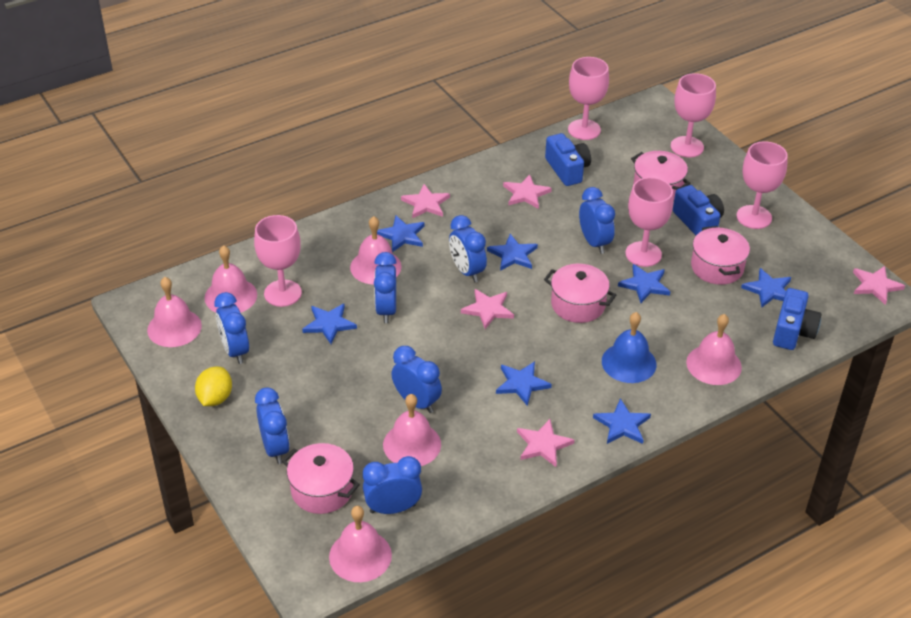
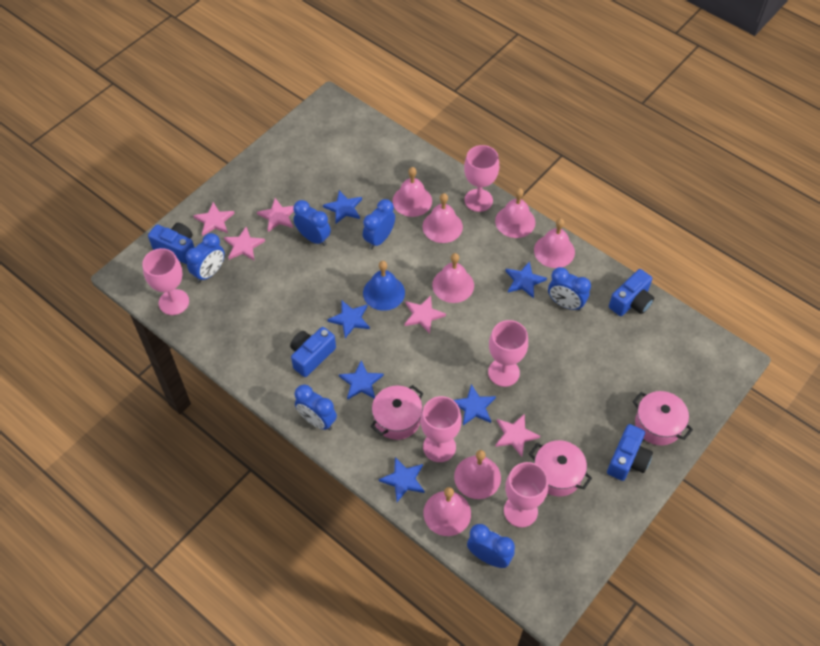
blue camera: [545,133,591,186] [673,185,724,235] [773,288,822,350] = 3 -> [148,223,195,264] [290,327,336,377] [607,424,653,481] [609,269,654,316] = 4
blue clock: [214,292,249,364] [255,387,290,464] [363,456,422,514] [374,252,397,323] [391,346,442,413] [449,215,487,283] [579,187,615,254] = 7 -> [186,233,225,283] [293,200,331,246] [295,385,337,430] [363,199,395,249] [467,524,515,568] [548,267,591,311] = 6
blue star: [302,304,357,344] [377,216,425,252] [487,234,538,271] [496,361,552,406] [593,399,651,444] [618,264,670,303] [741,268,791,307] = 7 -> [323,190,362,224] [327,300,370,338] [339,360,384,400] [379,457,425,502] [454,384,496,425] [505,261,547,299] = 6
pink bell: [147,277,202,347] [204,245,257,313] [329,506,392,582] [350,216,401,285] [383,394,441,466] [686,314,742,385] = 6 -> [393,167,432,217] [422,193,463,243] [423,487,471,536] [432,253,474,303] [454,450,501,499] [495,188,536,238] [534,218,575,268] = 7
pink pot: [282,443,360,514] [544,264,616,323] [631,151,691,201] [691,226,750,285] = 4 -> [370,385,423,440] [529,440,592,497] [632,391,693,445] = 3
yellow lemon: [195,367,232,406] = 1 -> none = 0

